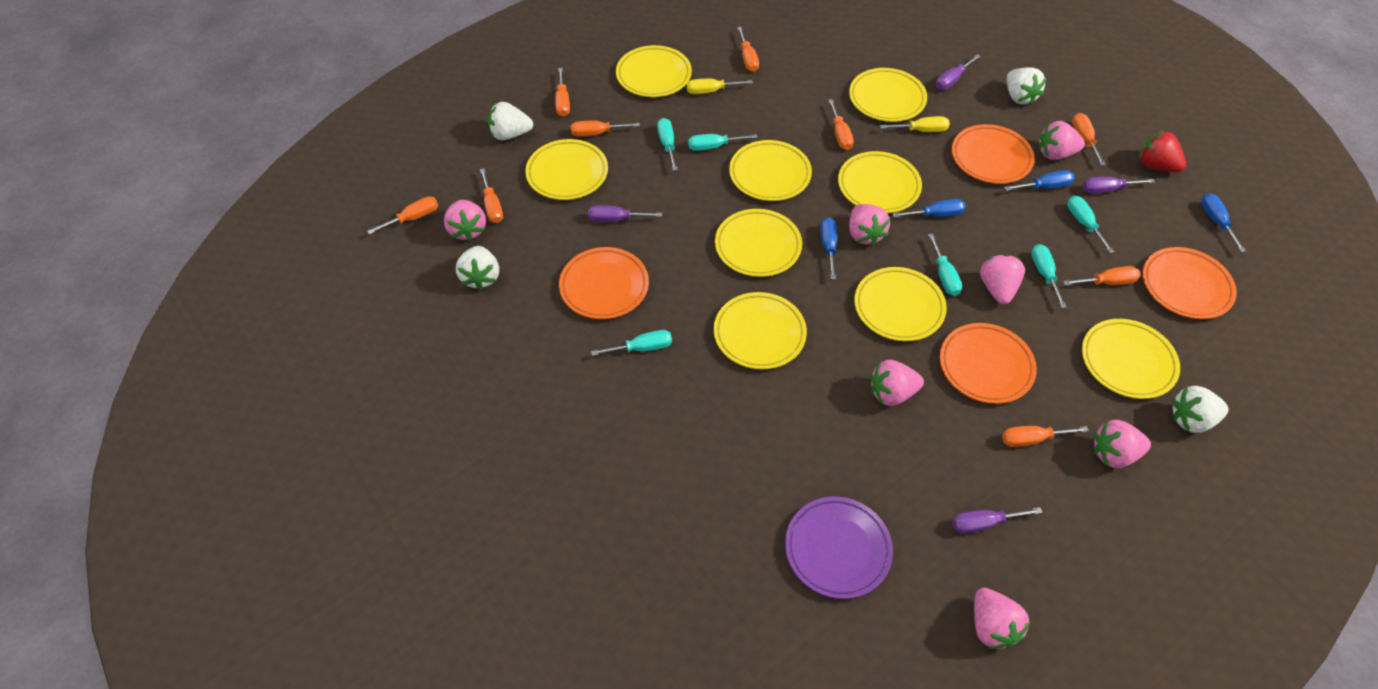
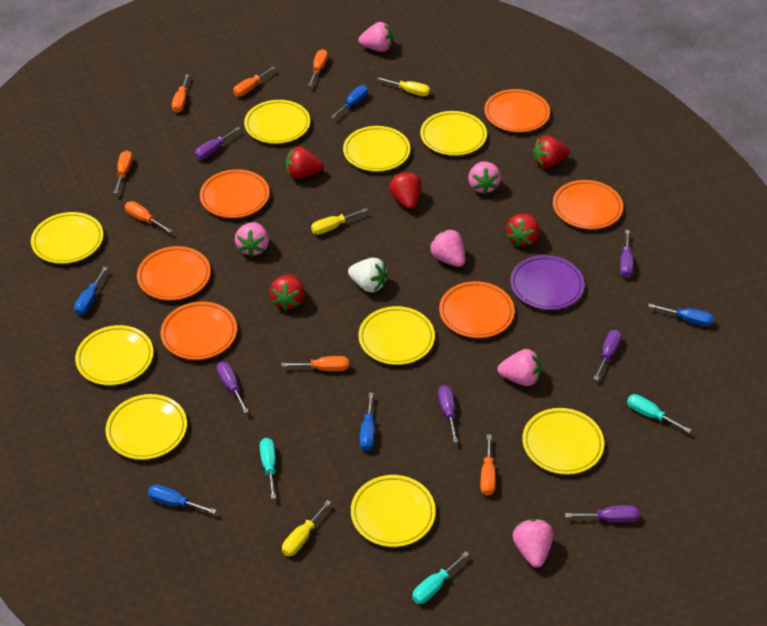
blue screwdriver: [820,217,837,280] [893,199,966,217] [1004,170,1075,191] [1201,193,1246,252] = 4 -> [74,267,107,315] [148,484,217,514] [331,85,368,119] [359,392,375,451] [648,303,714,326] = 5
orange plate: [559,247,649,319] [940,323,1037,404] [952,124,1035,184] [1142,247,1237,319] = 4 -> [137,246,211,300] [161,302,237,360] [200,169,269,218] [439,281,515,338] [484,89,550,132] [553,180,623,229] = 6
orange screwdriver: [367,196,438,235] [480,168,503,223] [555,68,570,117] [571,121,640,137] [737,27,759,72] [828,99,854,150] [1002,426,1089,447] [1063,266,1140,285] [1072,113,1106,166] = 9 -> [114,150,133,193] [125,201,172,233] [172,74,189,113] [233,66,276,97] [281,356,349,371] [308,49,328,86] [480,434,496,496] = 7
pink strawberry: [444,200,486,241] [849,204,890,246] [871,360,924,406] [974,588,1030,649] [980,254,1025,304] [1039,121,1085,160] [1094,420,1151,468] = 7 -> [235,222,269,257] [359,22,393,52] [430,229,465,267] [468,161,501,194] [497,349,541,386] [512,519,554,568] = 6
purple screwdriver: [588,205,662,222] [936,54,981,90] [952,507,1042,534] [1083,177,1155,194] = 4 -> [195,127,241,159] [217,362,249,413] [438,385,458,443] [565,505,639,522] [593,330,622,380] [620,230,634,278] = 6
red strawberry: [1139,131,1186,172] = 1 -> [269,274,305,310] [286,146,324,179] [389,171,422,209] [506,213,539,247] [533,136,570,168] = 5
turquoise screwdriver: [591,330,672,356] [657,118,678,171] [688,134,758,151] [928,234,962,296] [1031,244,1066,308] [1067,196,1114,253] = 6 -> [259,438,276,499] [412,551,469,604] [627,394,691,433] = 3
white strawberry: [456,246,499,290] [488,102,533,140] [1007,67,1046,105] [1172,386,1229,433] = 4 -> [348,258,388,293] = 1
yellow screwdriver: [687,79,753,94] [880,116,950,132] = 2 -> [282,500,331,556] [311,208,368,235] [377,77,430,96] = 3

